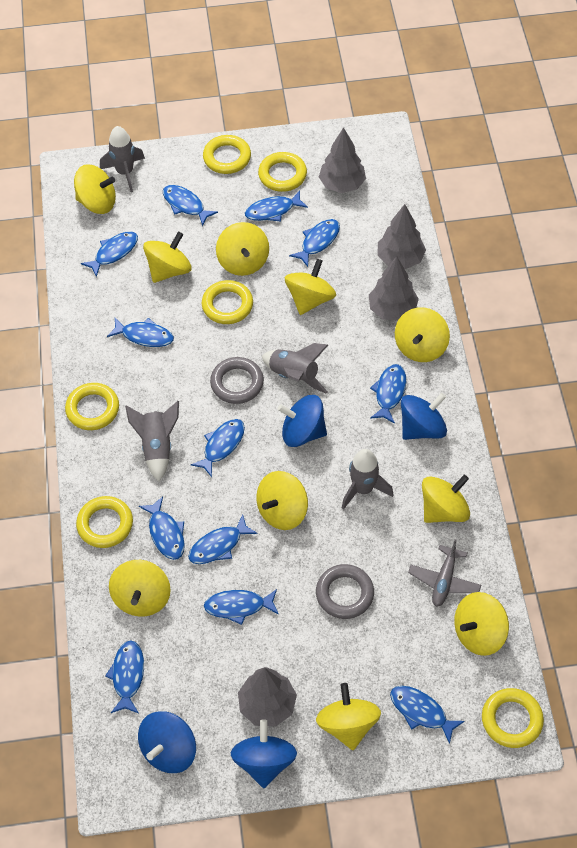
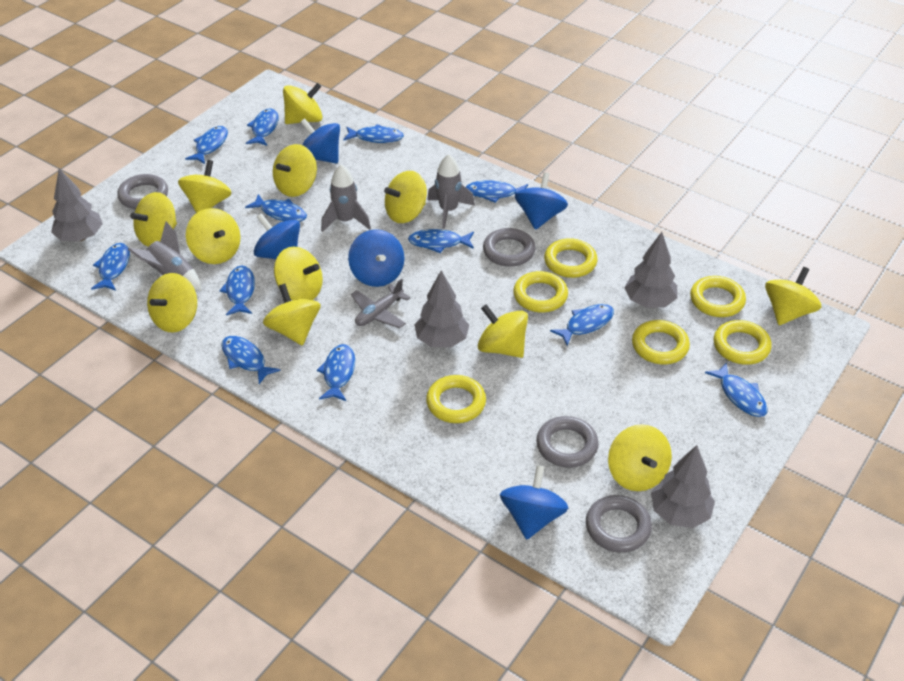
blue spinning top: [138,711,196,773] [231,719,297,788] [278,395,327,447] [401,393,447,440] = 4 -> [253,213,300,259] [301,118,340,163] [348,229,404,287] [500,465,568,539] [515,172,568,230] = 5
grey ring: [210,357,264,404] [316,564,374,619] = 2 -> [117,174,168,209] [483,228,536,267] [536,416,599,468] [586,495,652,553] = 4
grey rocket: [100,126,145,192] [125,401,179,482] [262,343,328,394] [342,449,393,510] = 4 -> [128,221,201,291] [321,164,371,232] [427,154,475,229] = 3
yellow spinning top: [74,164,116,214] [109,560,171,617] [143,232,192,283] [216,222,269,276] [256,471,308,530] [285,259,336,315] [316,683,381,750] [395,307,450,362] [422,475,470,523] [454,592,509,656] = 10 -> [130,192,177,247] [147,273,197,333] [178,160,232,213] [186,208,240,264] [263,284,321,346] [273,144,317,197] [274,246,323,300] [283,83,322,124] [384,171,427,223] [478,304,528,358] [608,424,672,491] [765,267,821,325] = 12

